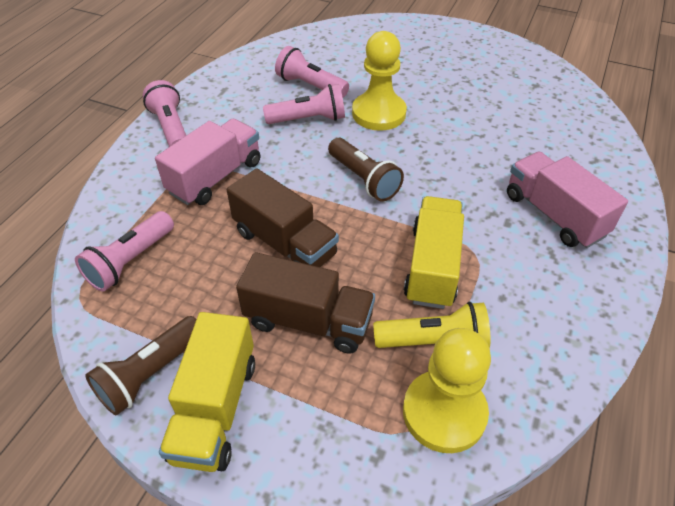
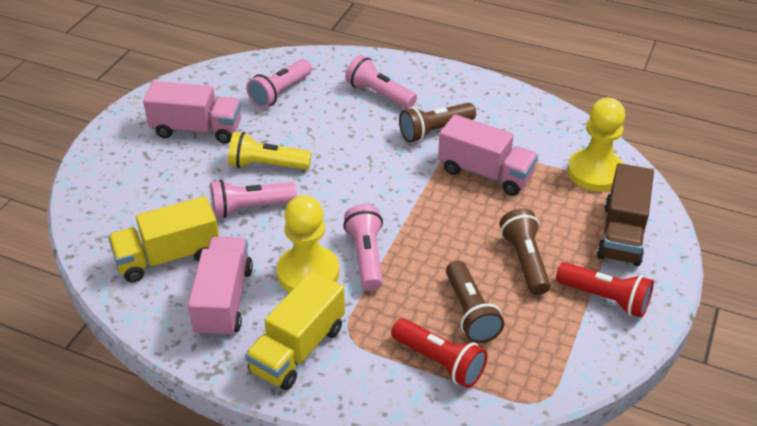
brown flashlight: [85,316,196,416] [328,138,404,202] = 2 -> [399,103,476,143] [446,260,504,343] [499,208,550,295] = 3
brown truck: [227,168,339,267] [236,252,375,354] = 2 -> [597,163,654,266] = 1
pink truck: [155,119,260,205] [507,151,628,248] = 2 -> [143,81,241,143] [188,237,253,338] [438,114,538,196] = 3
red flashlight: none = 0 -> [391,318,488,388] [556,262,654,318] = 2

